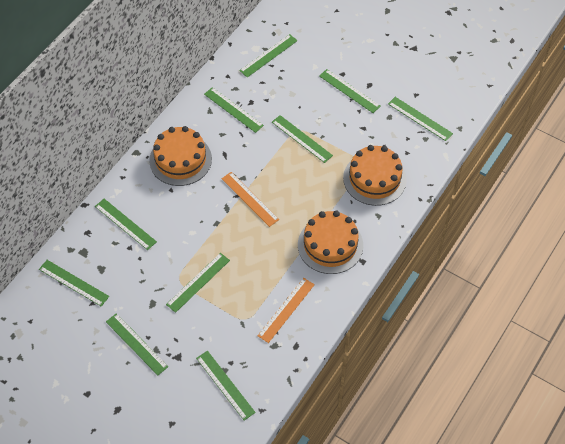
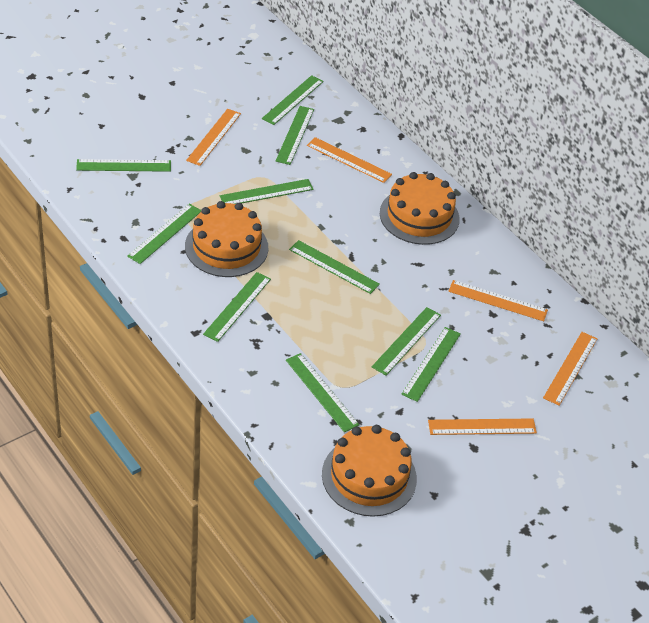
orange ruler: [222,172,279,227] [257,278,315,343] = 2 -> [186,109,241,166] [307,137,392,183] [428,418,537,435] [448,280,548,321] [543,332,597,406] = 5

